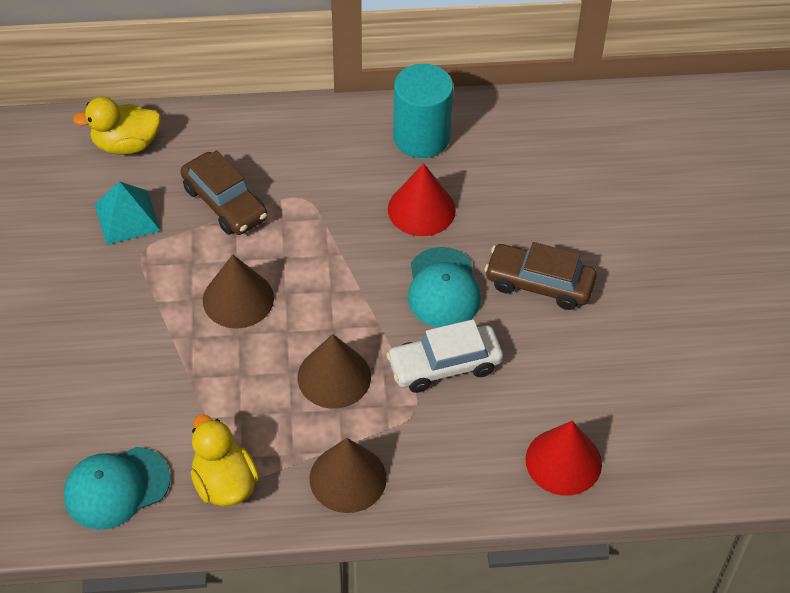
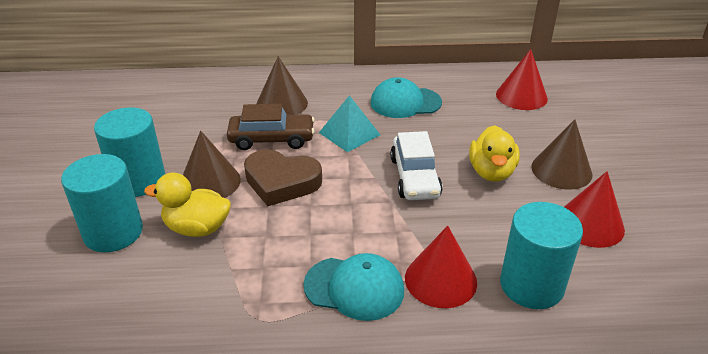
brown car: [181,150,267,235] [484,242,597,310] = 2 -> [227,104,315,150] = 1
brown heart: none = 0 -> [244,149,322,206] = 1
red cone: [388,163,456,236] [526,421,602,496] = 2 -> [405,226,477,308] [496,49,548,110] [564,171,625,248] = 3
turquoise cylinder: [393,64,453,158] = 1 -> [61,154,143,252] [94,108,165,197] [500,202,583,309] = 3

